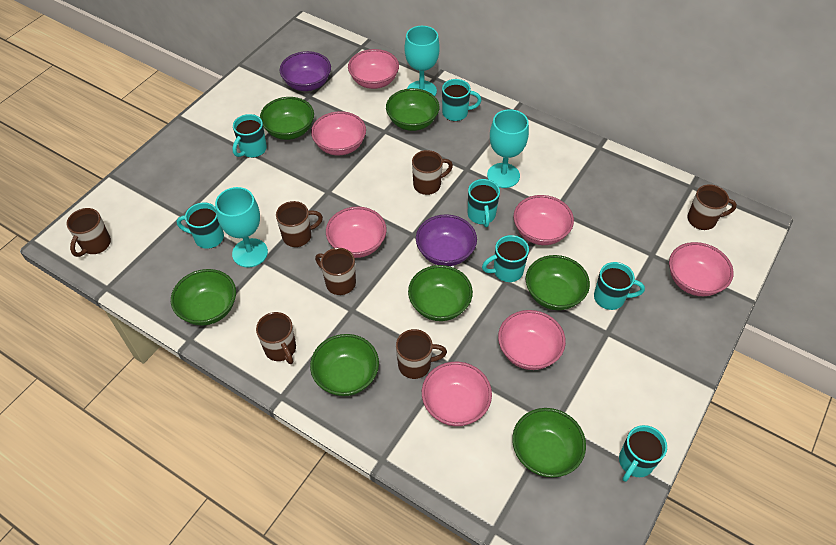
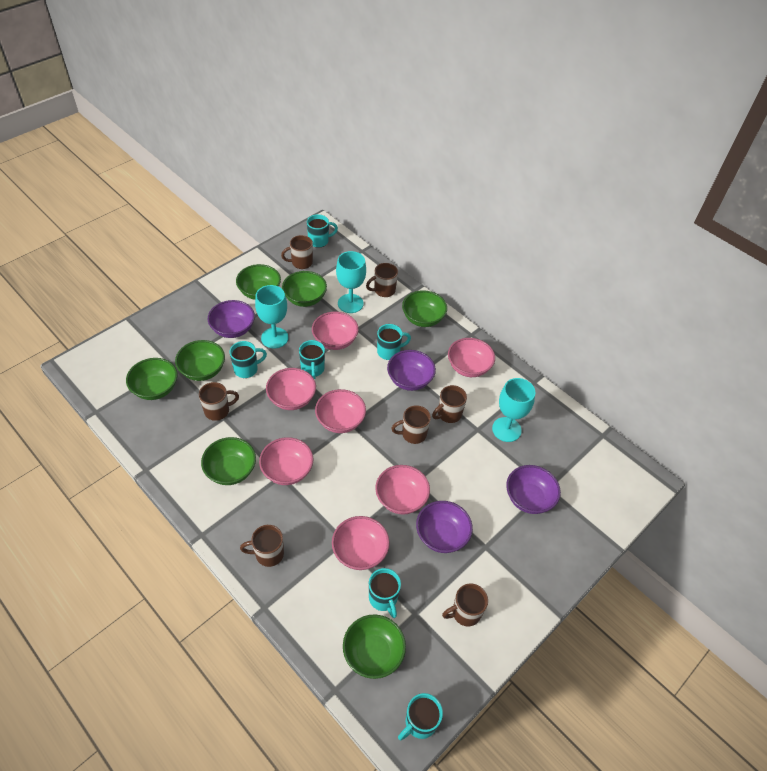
purple bowl: [280,51,331,91] [416,214,477,266] = 2 -> [208,300,255,338] [387,350,436,391] [416,501,473,553] [506,465,561,514] = 4
turquoise mug: [177,202,224,249] [232,114,267,158] [442,79,481,121] [468,179,500,227] [482,235,529,282] [594,262,645,310] [619,425,667,482] = 7 -> [229,341,267,378] [299,340,325,379] [307,214,338,248] [369,568,401,618] [377,324,411,360] [398,693,443,740] = 6

